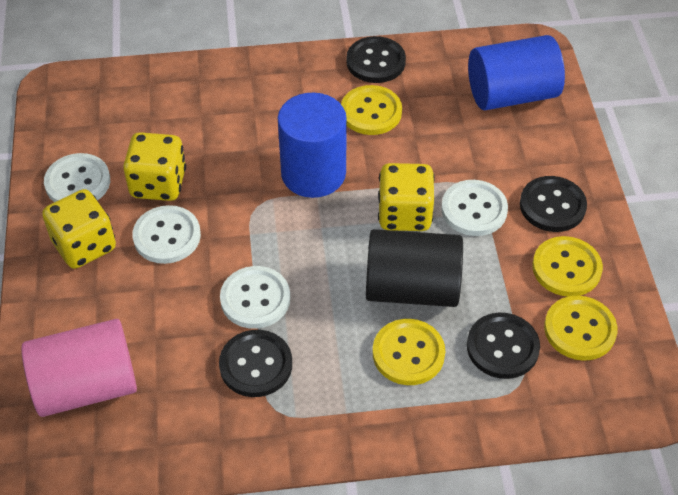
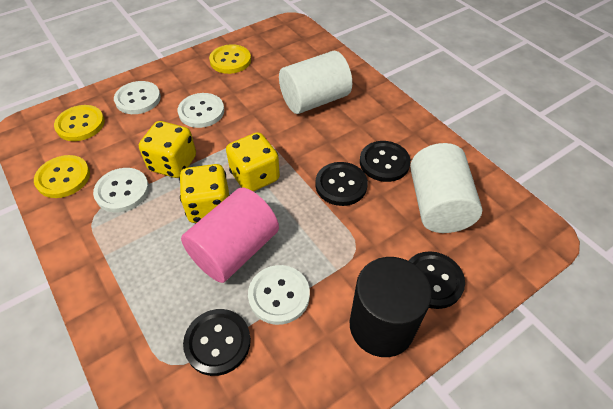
blue cylinder: [278,93,347,198] [468,35,565,110] = 2 -> none = 0
white cylinder: none = 0 -> [279,51,352,114] [410,143,483,233] = 2
yellow button: [341,85,402,135] [373,319,445,385] [532,236,603,297] [544,296,618,361] = 4 -> [34,155,90,198] [54,105,105,141] [209,44,251,74] = 3

